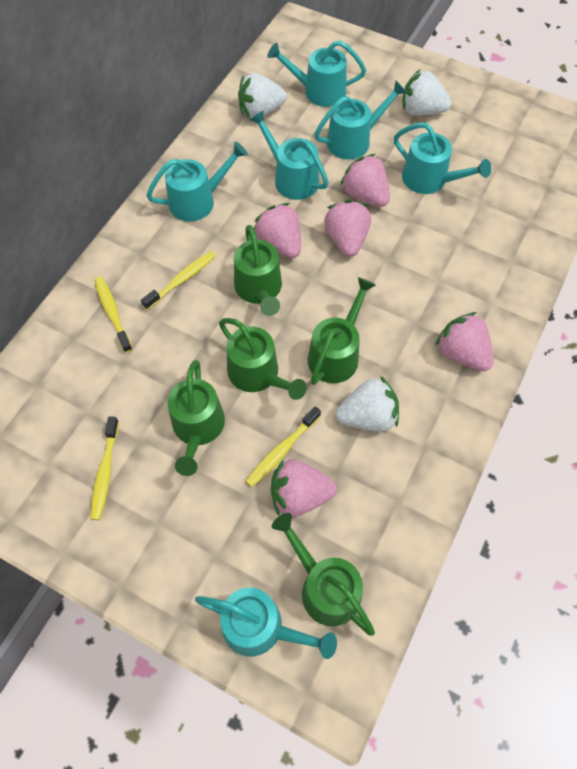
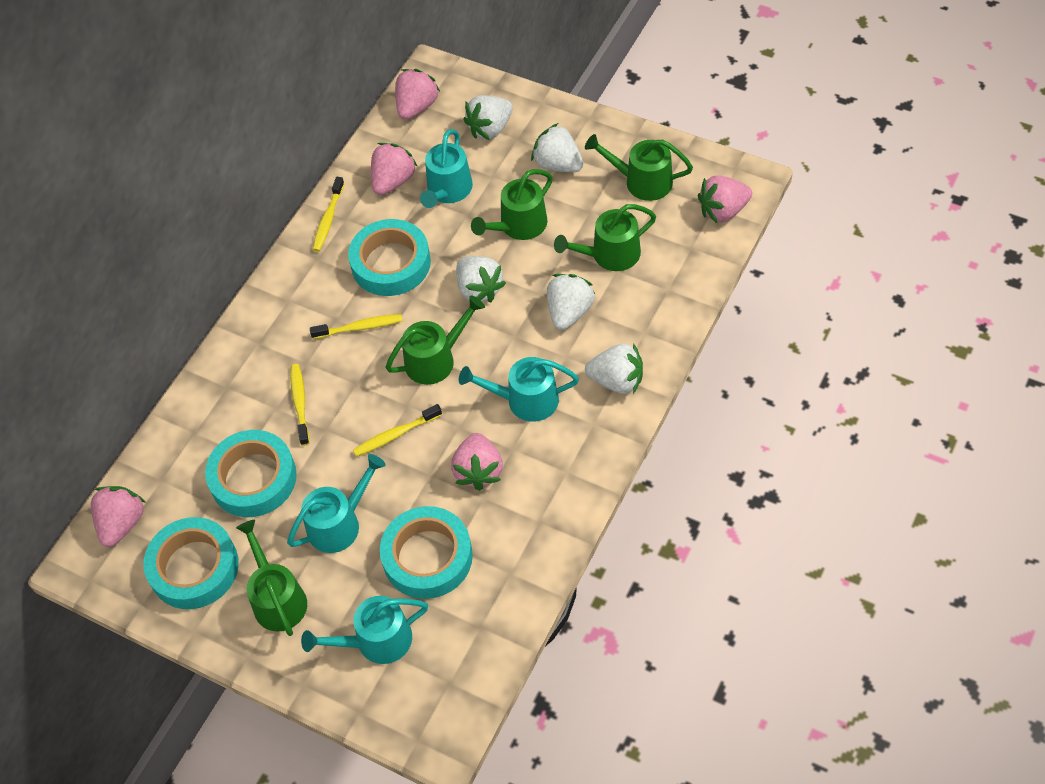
turquoise tape: none = 0 -> [143,517,239,609] [205,430,297,517] [348,219,431,296] [380,506,473,599] = 4
turquoise watering can: [146,142,248,221] [195,588,337,659] [250,110,329,200] [267,41,366,107] [314,81,407,159] [394,123,491,194] = 6 -> [287,454,386,553] [301,596,428,664] [420,129,473,208] [459,357,579,422] = 4
white strawberry: [238,73,287,118] [336,376,399,432] [403,70,452,115] = 3 -> [456,256,506,302] [463,95,513,140] [531,123,583,172] [547,274,595,330] [585,343,643,394] = 5

